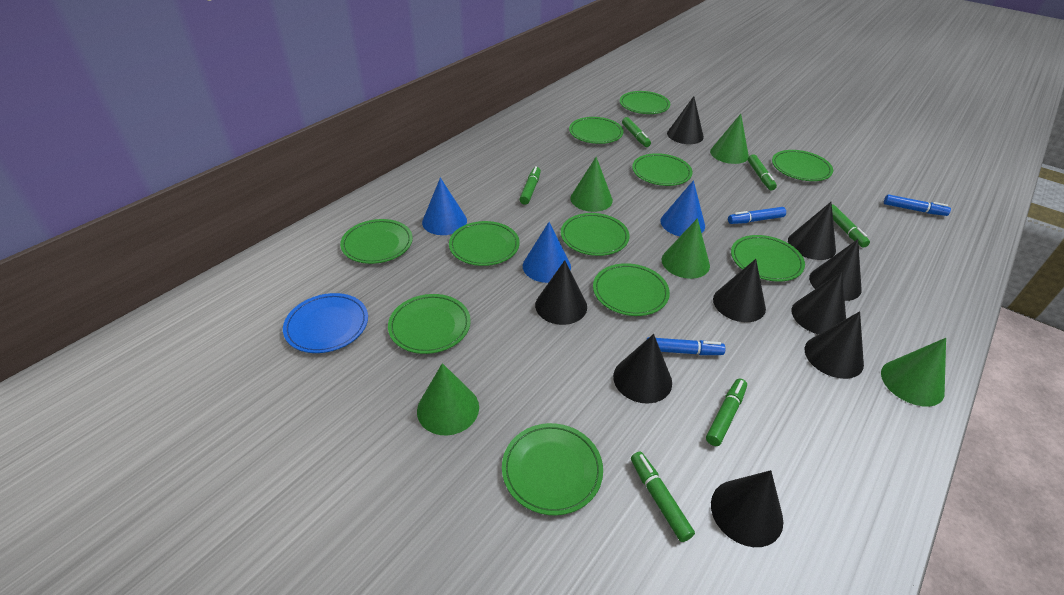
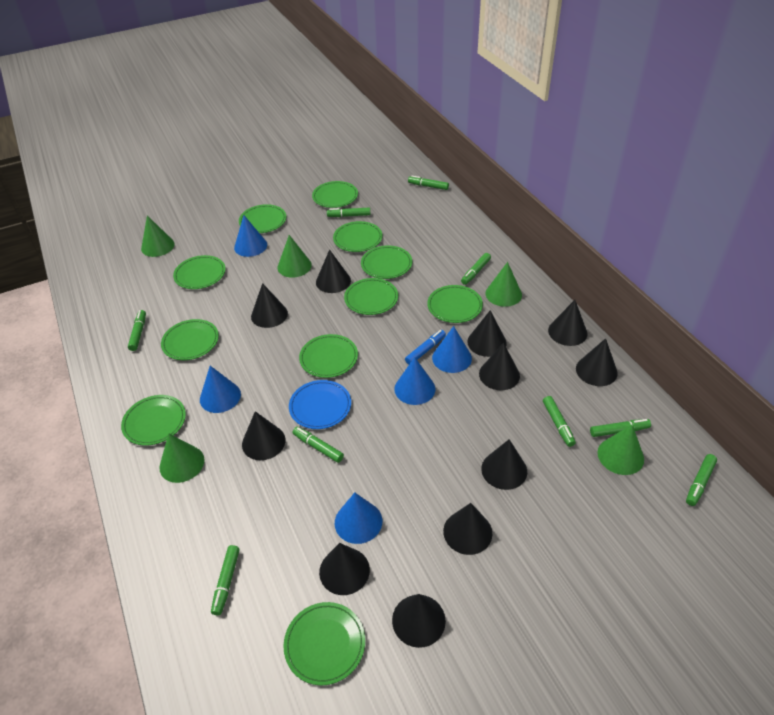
black cone: [535,260,587,325] [613,334,672,404] [667,96,704,144] [711,470,783,547] [713,259,766,322] [788,202,836,260] [792,272,846,335] [805,311,864,379] [809,239,862,301] = 9 -> [242,411,285,460] [251,283,288,328] [316,250,351,293] [319,543,370,595] [392,594,446,648] [443,503,492,555] [467,310,507,357] [479,343,520,390] [481,439,527,490] [548,300,587,346] [576,338,618,386] = 11
blue cone: [422,178,467,235] [523,222,571,283] [661,180,705,236] = 3 -> [200,366,241,413] [234,216,267,257] [335,492,382,544] [394,357,435,405] [432,326,472,373] = 5
blue marker: [646,337,725,355] [728,207,786,224] [884,194,951,216] = 3 -> [405,330,446,365] = 1
green marker: [519,166,541,205] [622,117,651,147] [631,452,695,542] [706,379,747,446] [748,154,777,190] [832,204,870,248] = 6 -> [128,310,146,351] [211,545,240,616] [293,427,344,463] [327,208,370,217] [408,176,449,190] [461,253,491,285] [543,396,576,447] [590,419,651,437] [686,454,717,506] = 9

